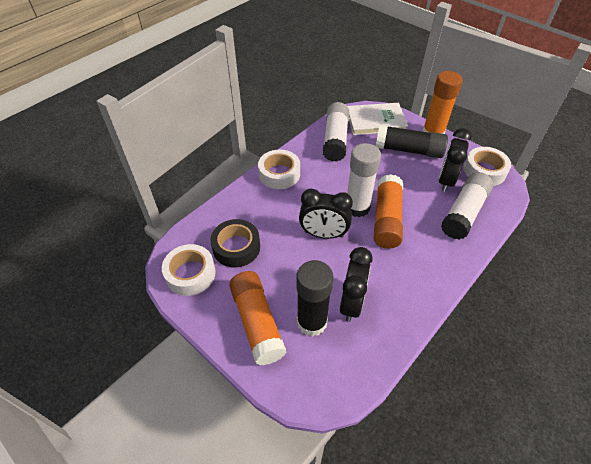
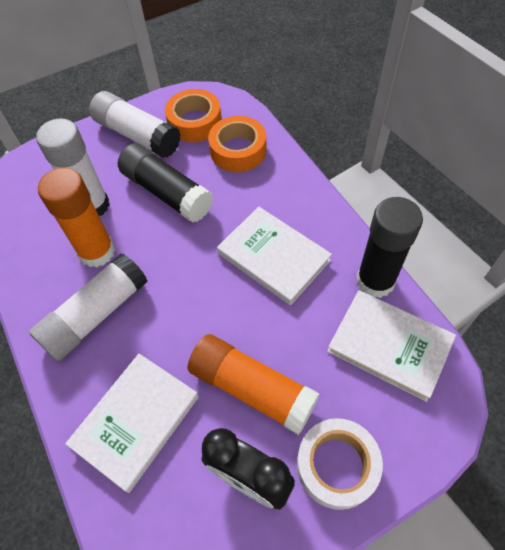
black clock: [299,189,353,239] [340,247,373,322] [439,128,472,192] = 3 -> [201,428,295,510] = 1
black tape: [210,219,260,268] = 1 -> none = 0
orange glue stick: [229,271,287,365] [374,174,403,249] [422,71,463,134] = 3 -> [38,168,115,267] [188,334,320,435] = 2
orange tape: none = 0 -> [165,89,222,142] [208,116,267,172] = 2
white book: [347,103,408,135] = 1 -> [65,354,199,493] [217,207,332,305] [327,290,456,402] = 3
white tape: [162,244,216,296] [258,150,300,189] [464,147,511,186] = 3 -> [297,418,383,510] = 1

